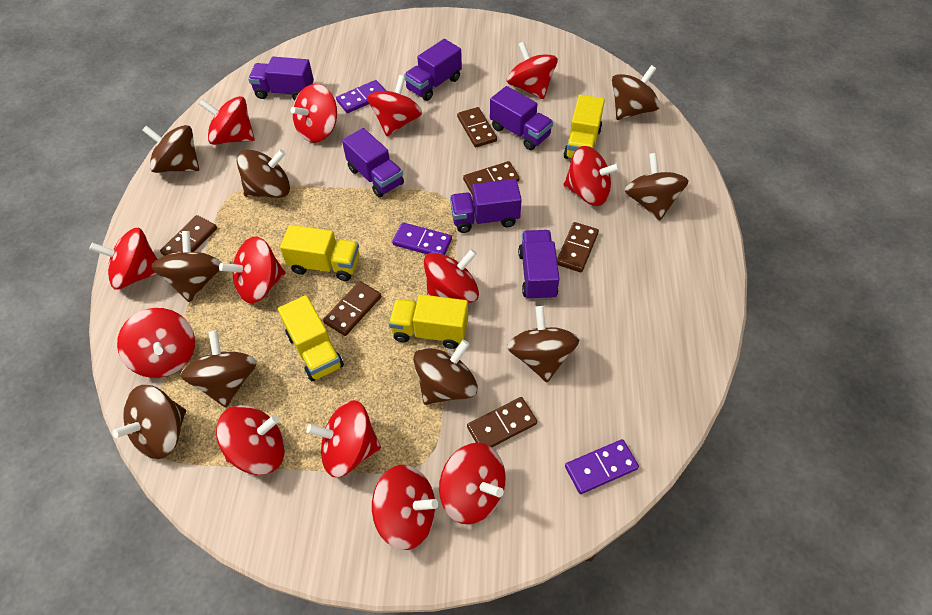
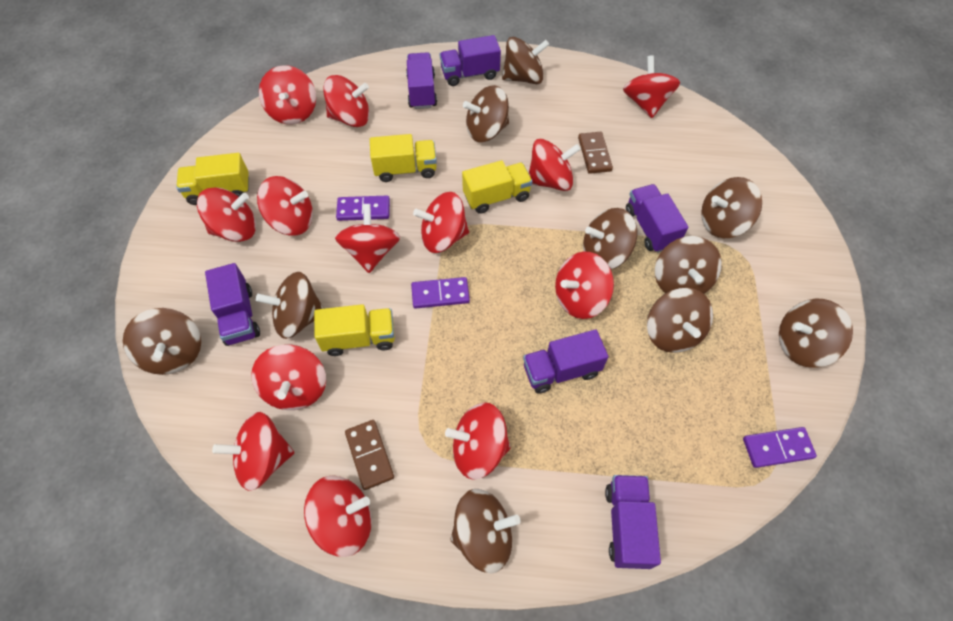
brown domino: [160,215,217,256] [323,281,381,336] [457,107,497,147] [463,161,519,195] [467,397,537,447] [557,222,599,272] = 6 -> [345,420,394,490] [578,132,613,174] = 2
brown spinning top: [112,385,186,459] [142,125,199,173] [151,231,221,303] [180,330,257,408] [237,149,290,198] [413,340,477,405] [507,306,579,382] [612,65,660,120] [624,153,688,220] = 9 -> [123,308,201,375] [256,272,324,339] [450,489,521,574] [463,85,509,142] [502,37,549,84] [583,208,637,269] [647,288,713,353] [655,236,722,294] [701,177,762,238] [779,299,853,368] = 10

